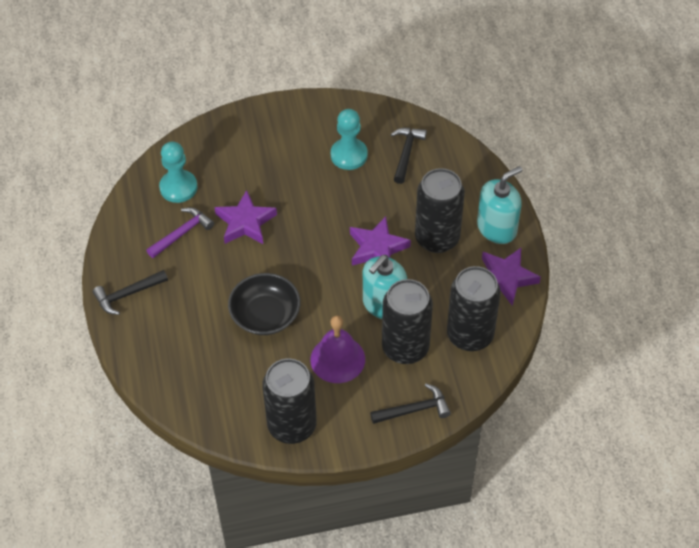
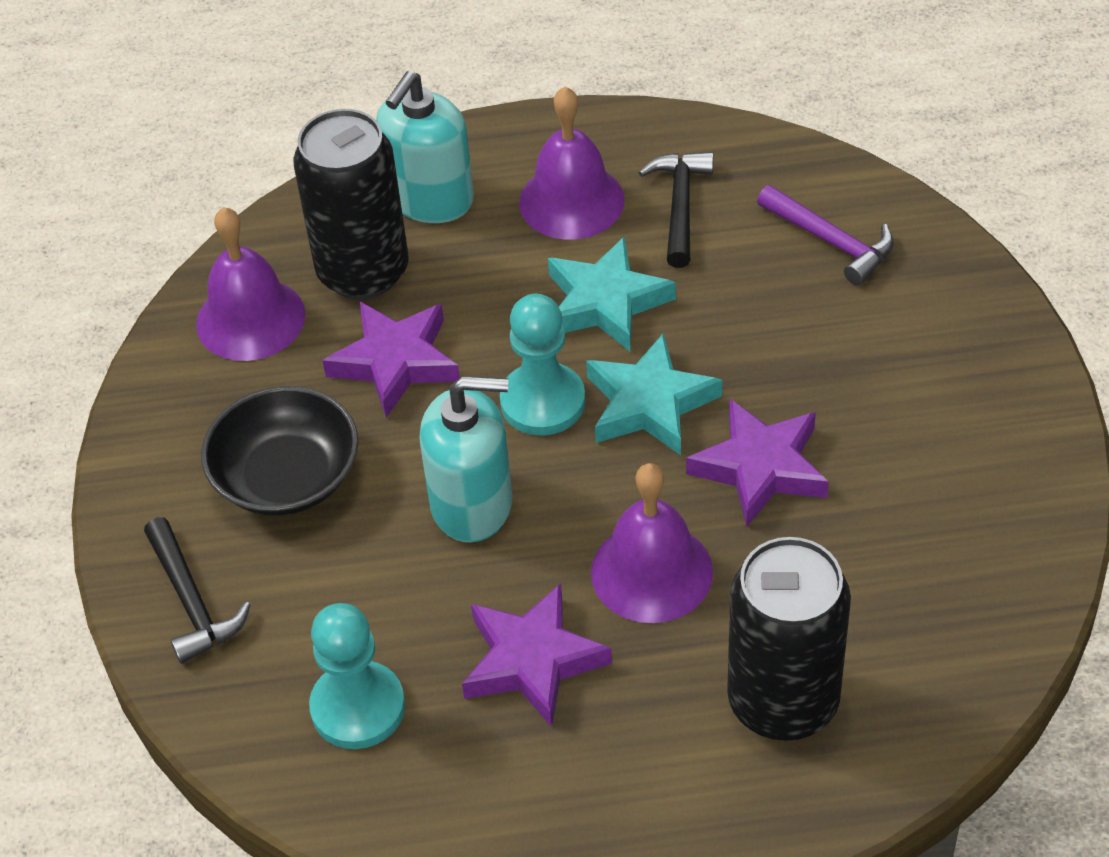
black can: [262,359,317,444] [382,279,433,364] [415,168,465,253] [447,266,501,351] = 4 -> [293,109,409,300] [727,537,851,741] = 2
black hammer: [93,270,168,315] [370,384,451,424] [390,128,427,184] = 3 -> [144,517,251,664] [639,152,714,268] = 2
purple bell: [310,315,365,383] = 1 -> [196,207,305,361] [519,87,624,240] [591,463,713,623] = 3
turquoise star: none = 0 -> [548,236,676,351] [586,333,722,455] = 2

